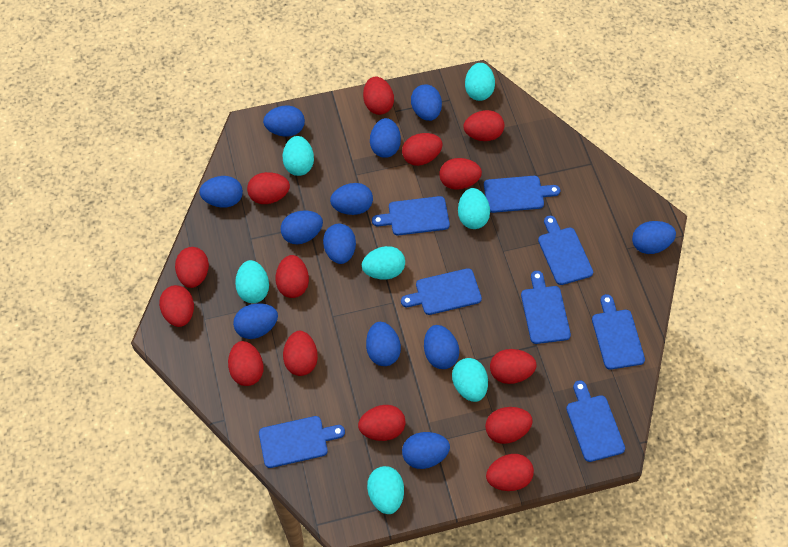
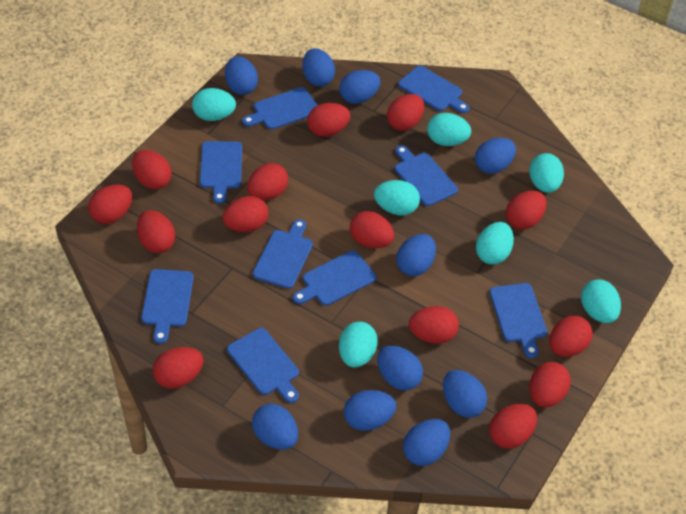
blue cutting board: [259,416,345,468] [372,196,450,235] [401,268,482,315] [484,176,560,213] [521,271,571,344] [538,215,593,285] [566,381,625,462] [592,294,645,370] = 8 -> [141,269,194,344] [200,141,242,204] [227,328,299,403] [242,87,318,129] [253,219,313,289] [293,251,376,306] [395,145,458,206] [398,66,469,113] [490,283,547,358] = 9
blue egg: [199,176,243,208] [233,304,278,339] [263,106,305,137] [281,211,323,244] [323,224,356,264] [330,183,373,215] [366,322,401,366] [370,118,401,158] [402,432,450,469] [411,84,442,121] [424,325,459,369] [632,221,676,254] = 12 -> [225,56,258,95] [252,404,298,450] [302,48,335,87] [340,70,381,104] [344,390,396,431] [377,346,423,391] [396,234,436,276] [403,419,450,466] [443,370,487,418] [475,138,516,174] = 10

